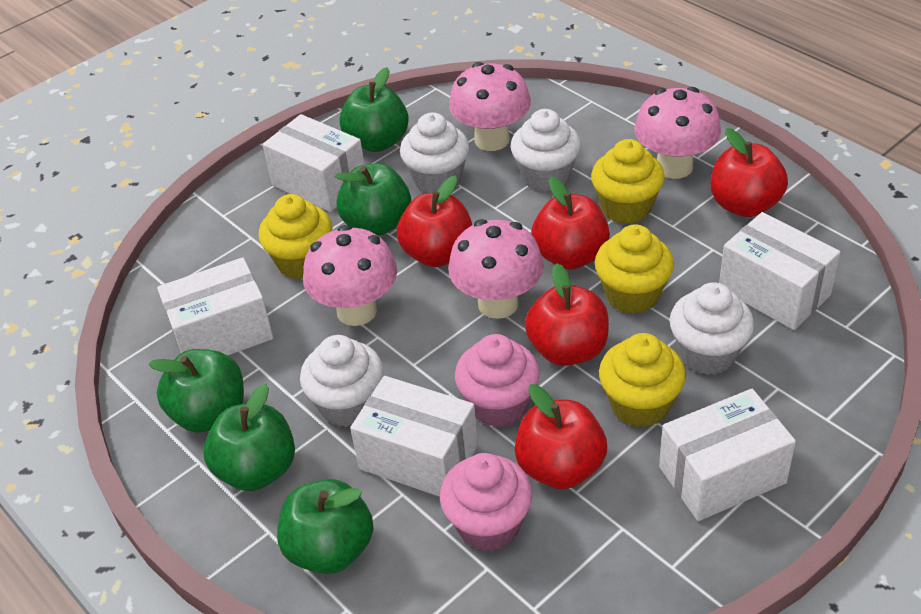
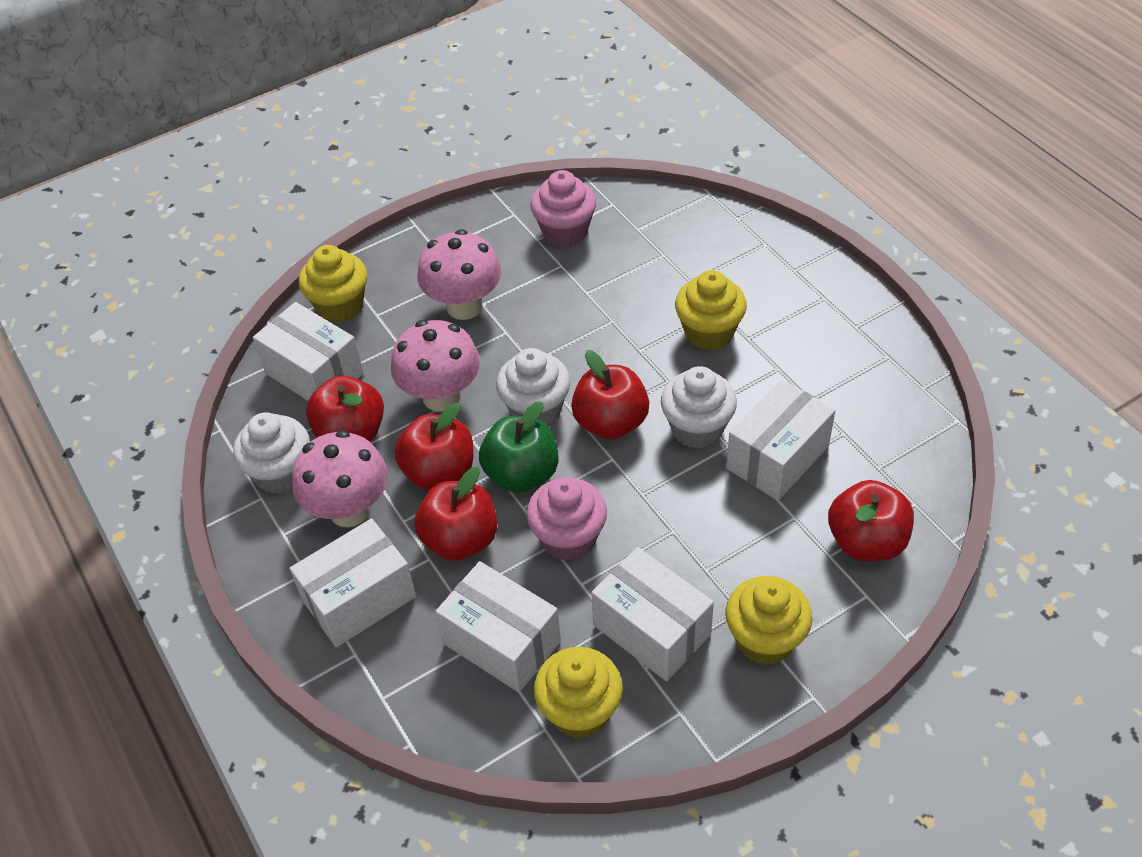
green apple: [149,349,244,433] [203,384,295,491] [277,479,374,574] [335,164,411,236] [339,67,409,152] = 5 -> [479,401,559,493] = 1
pink mushroom: [303,225,397,326] [448,219,544,319] [449,62,531,151] [634,87,721,179] = 4 -> [292,430,388,527] [391,320,480,412] [417,229,501,320] = 3
white cupcake: [300,335,384,427] [400,113,469,193] [511,109,581,192] [669,282,754,375] = 4 -> [233,412,310,494] [496,348,570,426] [661,366,737,449] = 3

